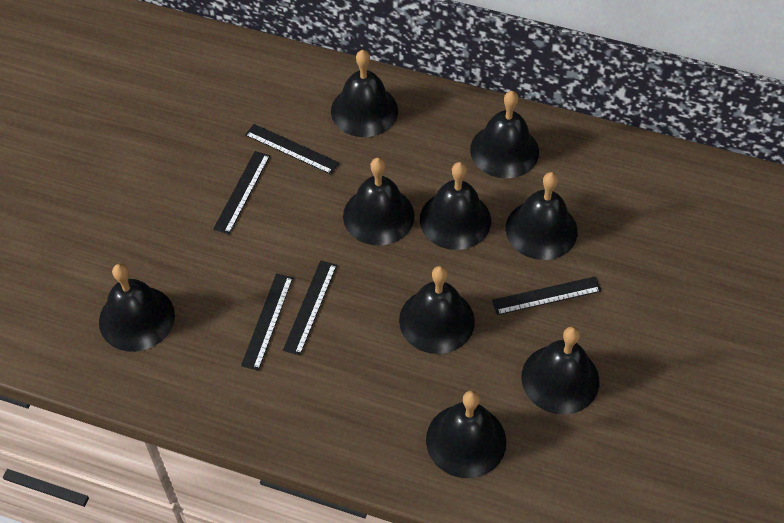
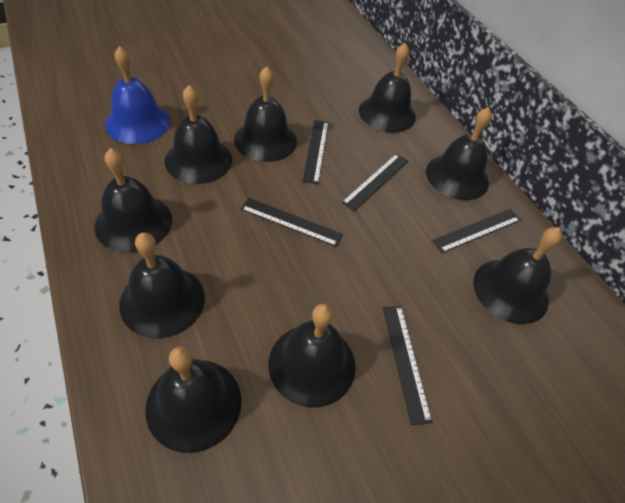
blue bell: none = 0 -> [105,46,170,144] = 1

